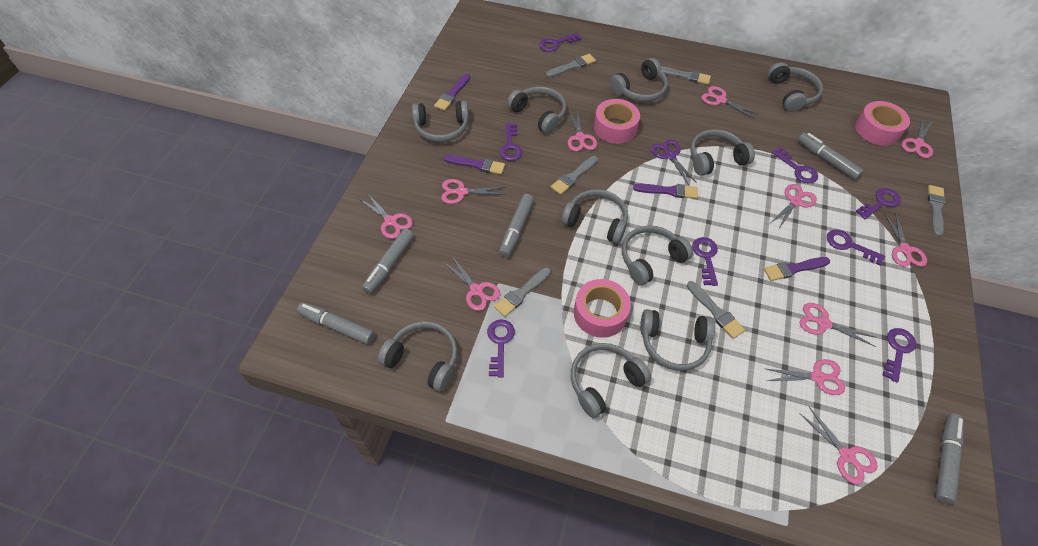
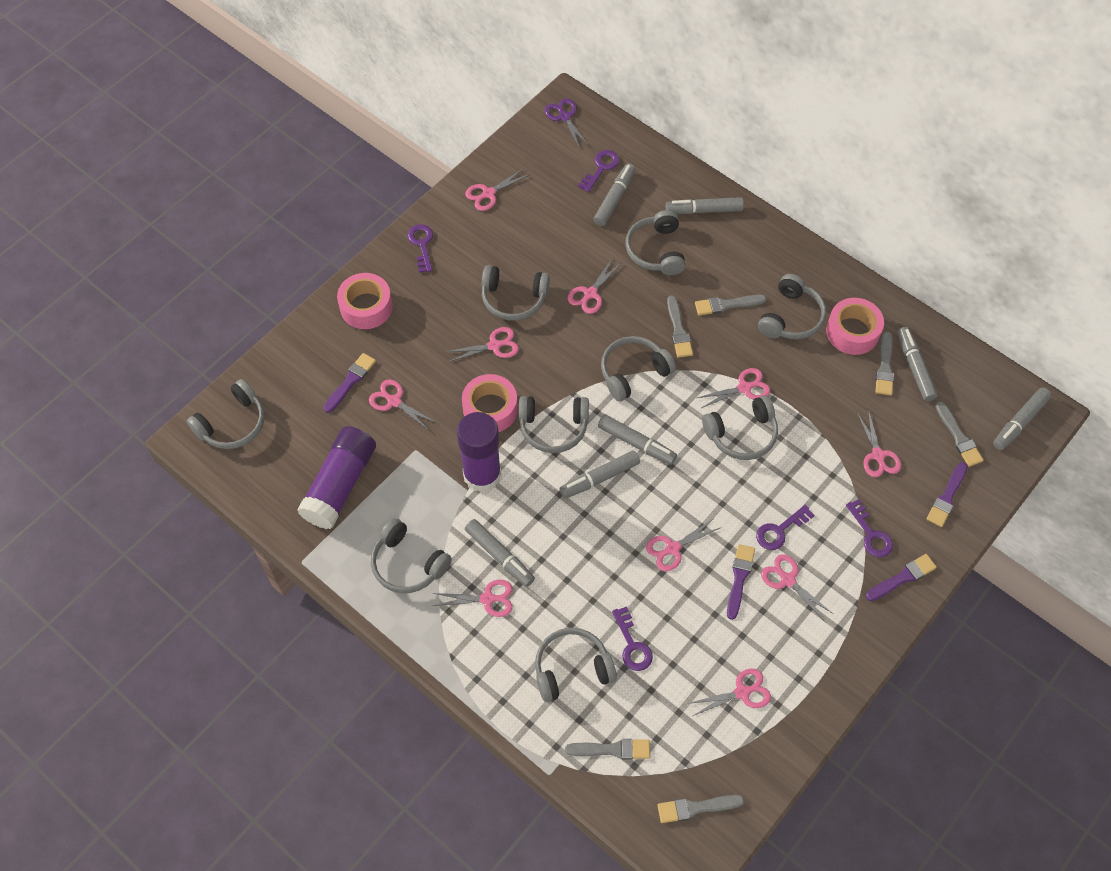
grey headphones: [378,321,458,392] [412,101,469,142] [507,86,566,134] [561,189,628,244] [571,343,651,418] [610,58,668,102] [622,225,693,285] [640,309,715,371] [690,129,755,176] [768,62,823,112] = 10 -> [187,379,264,449] [371,518,452,593] [482,265,550,321] [519,396,589,453] [535,628,617,702] [601,336,676,402] [625,210,686,275] [702,395,778,460] [758,274,826,339] = 9
grey marker: [297,302,375,345] [362,228,414,294] [499,194,534,257] [798,133,864,180] [936,414,964,504] = 5 -> [465,519,535,587] [559,451,640,499] [594,163,635,226] [598,415,677,465] [666,197,744,214] [897,327,938,401] [993,387,1052,450] = 7
pink scissors: [359,193,413,239] [441,179,506,204] [443,256,500,311] [568,108,597,151] [701,86,758,119] [766,359,845,395] [770,184,817,229] [799,406,878,485] [800,303,877,347] [885,213,927,267] [902,118,933,158] = 11 -> [369,380,437,431] [433,580,513,617] [446,327,519,362] [465,168,530,211] [568,259,622,314] [646,518,720,571] [687,668,771,716] [697,368,770,408] [761,554,833,622] [857,410,901,477] = 10
purple glue stick: none = 0 -> [297,426,376,529] [457,412,501,492] = 2
purple key: [487,319,515,378] [500,123,522,161] [539,33,582,52] [692,237,718,286] [772,147,818,184] [827,229,885,265] [855,188,901,219] [882,328,916,383] = 8 -> [407,224,433,273] [578,150,619,192] [612,606,653,671] [756,505,815,550] [846,499,893,557] = 5

